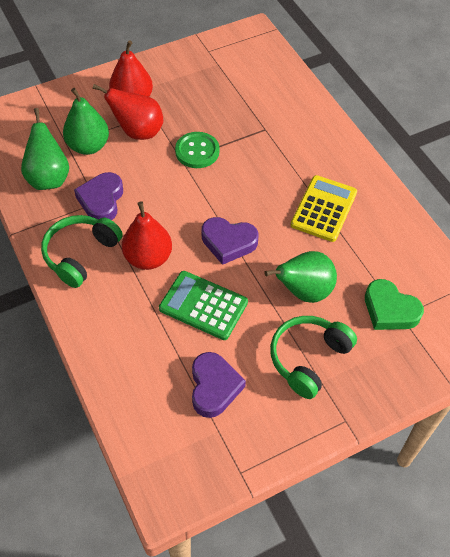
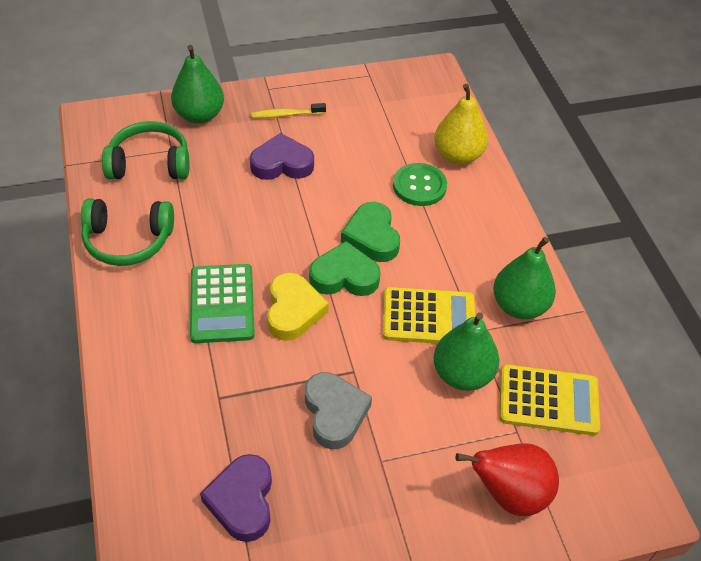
green heart: [365,279,424,330] = 1 -> [309,241,381,296] [341,202,400,262] = 2
grey heart: none = 0 -> [305,372,372,449] = 1
purple heart: [74,172,123,220] [192,352,246,418] [202,217,259,265] = 3 -> [200,454,272,542] [250,133,314,180] = 2
red pear: [93,84,163,140] [109,40,153,97] [122,201,172,270] = 3 -> [456,443,559,516] = 1
yellow calculator: [291,175,357,242] = 1 -> [383,287,475,344] [499,364,600,436] = 2
yellow heart: none = 0 -> [267,272,329,341] = 1
yellow pear: none = 0 -> [434,84,488,165] = 1
yellow toothbrush: none = 0 -> [251,103,326,118] = 1

